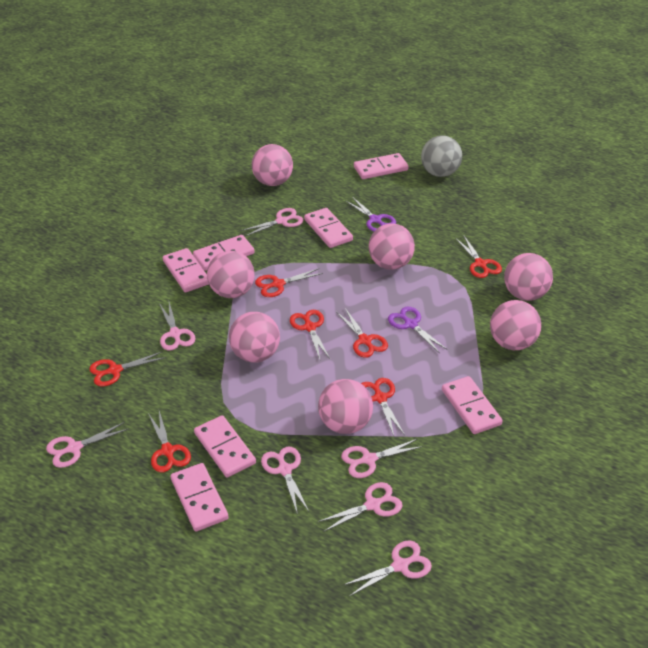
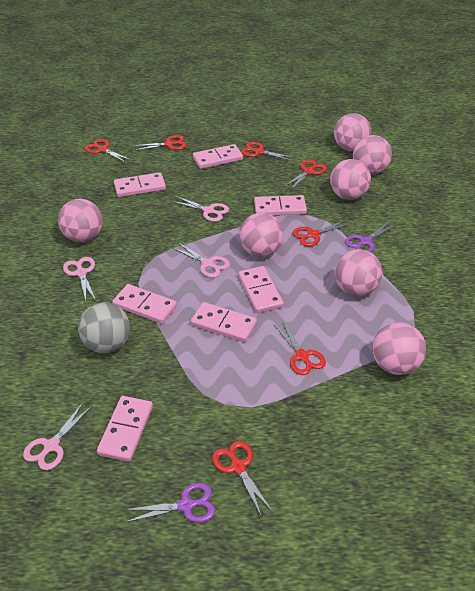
pink scissors: [46,422,128,468] [159,302,196,351] [241,208,304,236] [261,447,309,515] [318,482,402,532] [341,439,423,478] [344,540,432,596] = 7 -> [23,403,92,470] [63,257,96,301] [172,196,229,222] [173,243,230,278] = 4

